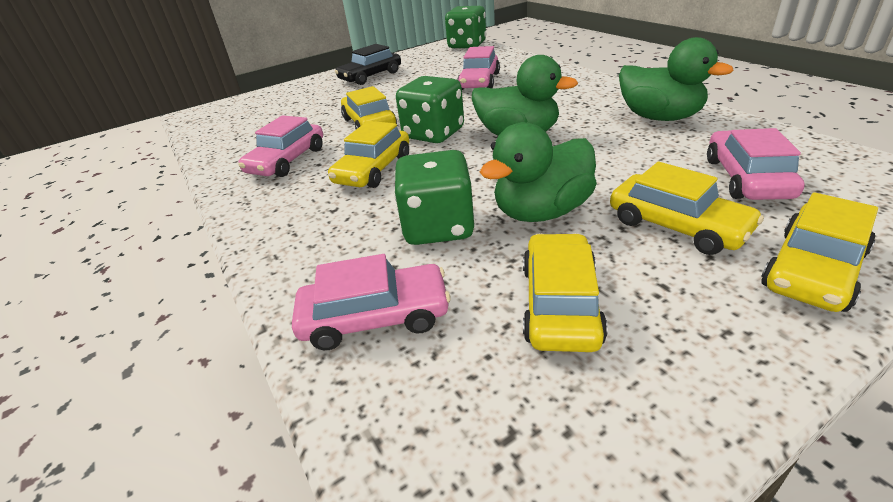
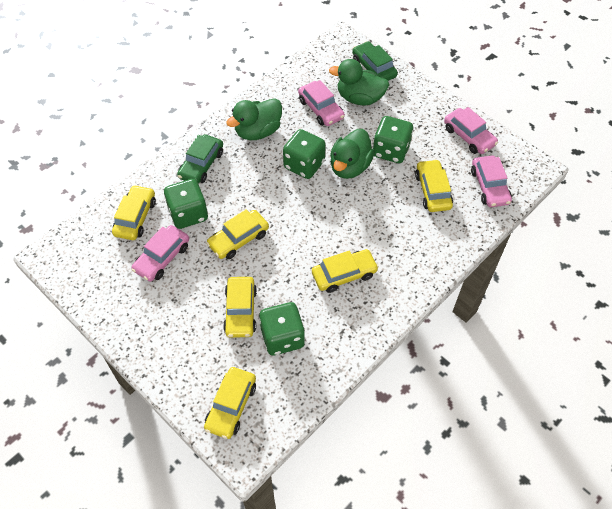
black car: [335,44,401,85] = 1 -> none = 0
green car: none = 0 -> [177,134,223,184] [352,41,398,81] = 2
green dice: [394,150,475,245] [396,76,464,143] [445,6,486,49] = 3 -> [164,179,208,229] [259,302,305,355] [283,129,326,179] [373,116,413,163] = 4
yellow car: [328,121,410,188] [341,86,397,129] [523,233,608,352] [610,162,764,255] [761,192,878,312] = 5 -> [112,185,156,240] [204,367,256,439] [206,209,269,259] [223,277,257,338] [312,249,379,293] [415,159,453,212] = 6

